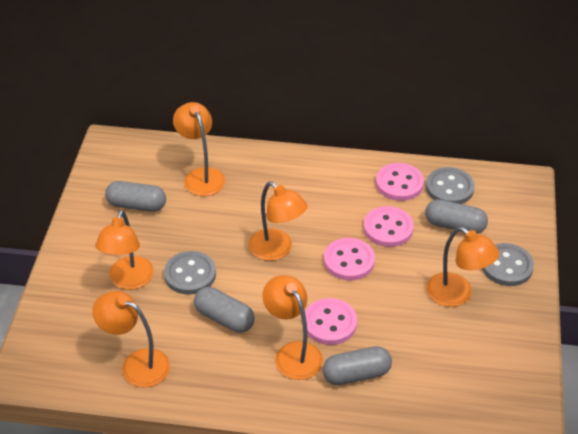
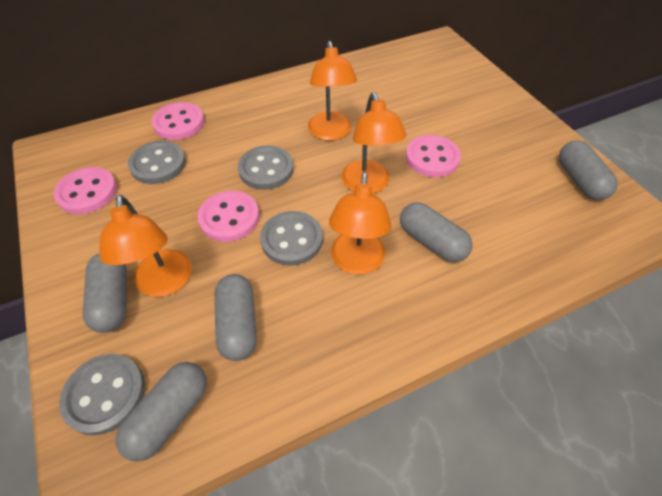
grey button: [164,251,216,295] [426,167,475,204] [482,243,534,286] = 3 -> [59,354,145,436] [128,141,186,184] [238,145,294,190] [260,211,323,266] = 4
grey capsule: [105,181,166,212] [194,287,255,333] [322,346,392,385] [425,199,488,234] = 4 -> [83,253,127,333] [116,362,207,462] [214,274,257,361] [400,202,473,262] [559,141,618,200] = 5
orange lamp: [92,291,170,388] [95,210,154,290] [173,102,225,196] [249,181,307,261] [262,275,323,380] [427,227,500,307] = 6 -> [99,195,192,297] [308,41,357,141] [329,172,392,275] [342,92,406,194] = 4

